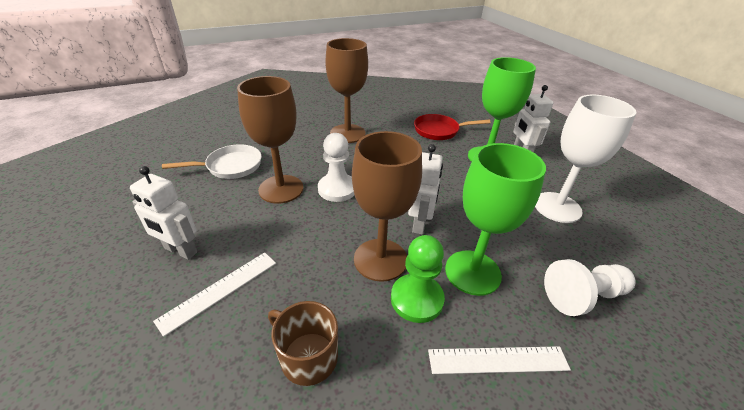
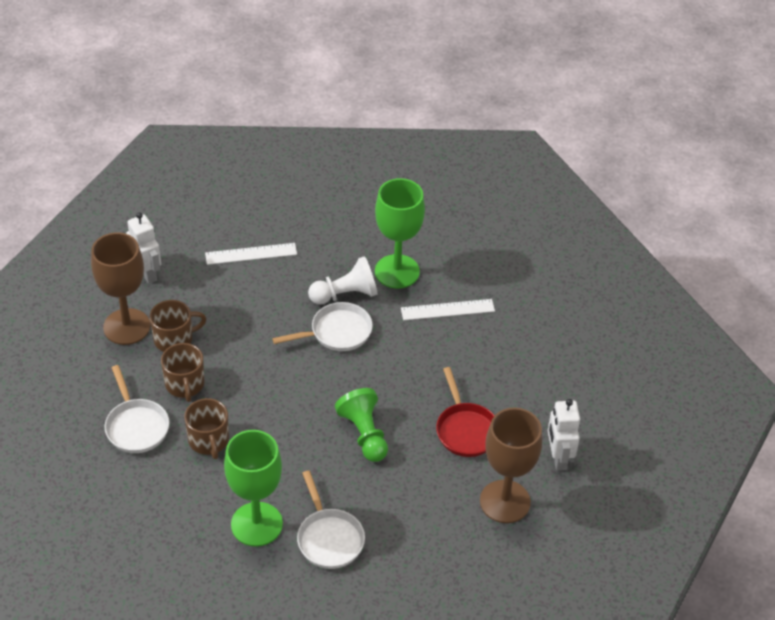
brown goblet: [237,76,304,204] [325,38,368,143] [352,131,422,282] = 3 -> [91,232,150,345] [480,407,542,523] = 2
brown mug: [268,301,338,386] = 1 -> [150,300,206,352] [161,343,204,402] [184,398,229,459] = 3
white goblet: [535,95,636,223] = 1 -> none = 0
white pan: [162,144,262,179] = 1 -> [105,365,169,453] [272,302,373,351] [297,471,365,569] = 3
white pawn: [318,133,354,202] [544,259,636,316] = 2 -> [308,256,378,305] = 1
white robot: [130,166,197,260] [408,144,443,235] [513,85,554,153] = 3 -> [126,212,161,284] [548,399,580,470] = 2

